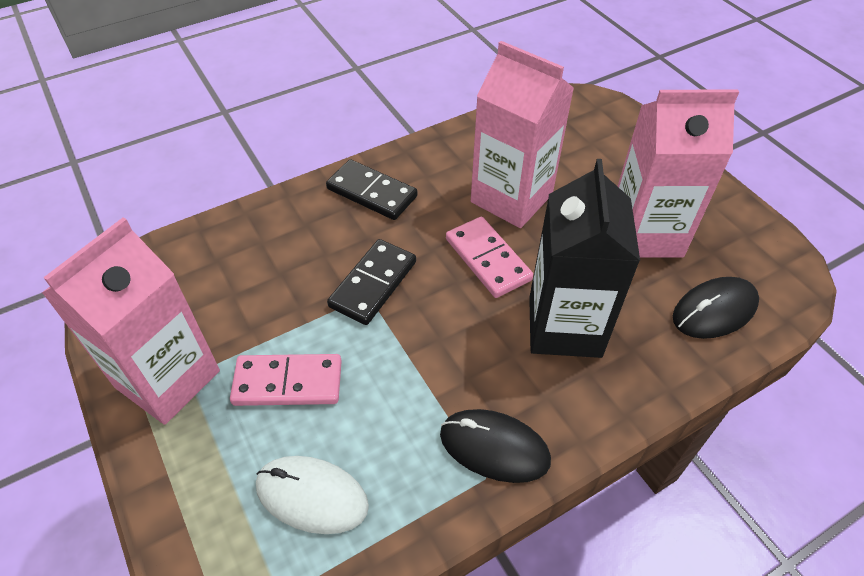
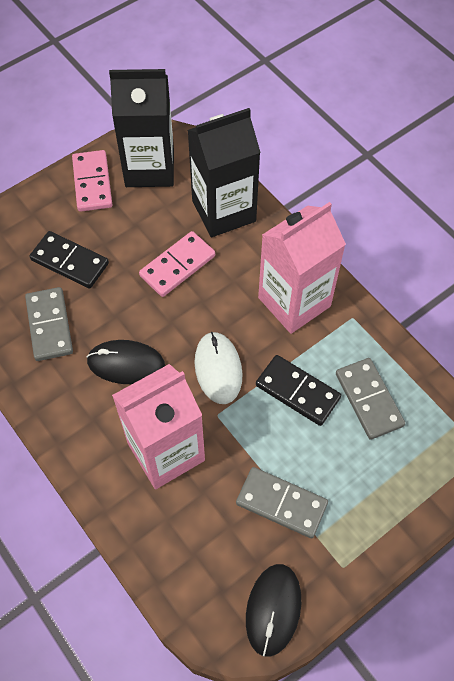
black carton: [529,159,640,358] = 1 -> [109,69,174,187] [188,108,261,237] = 2
grey domino: none = 0 -> [25,287,73,361] [236,467,328,538] [336,358,405,440] = 3
pink carton: [42,217,220,425] [471,41,574,228] [618,90,739,258] = 3 -> [112,364,205,489] [258,202,346,334] = 2

